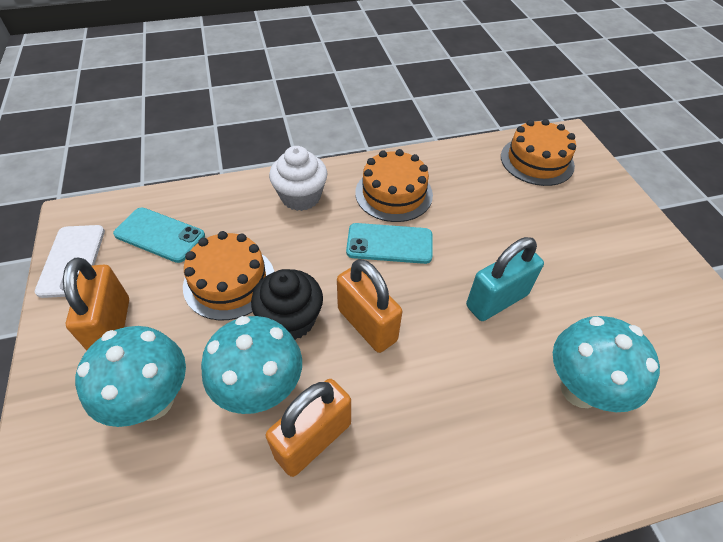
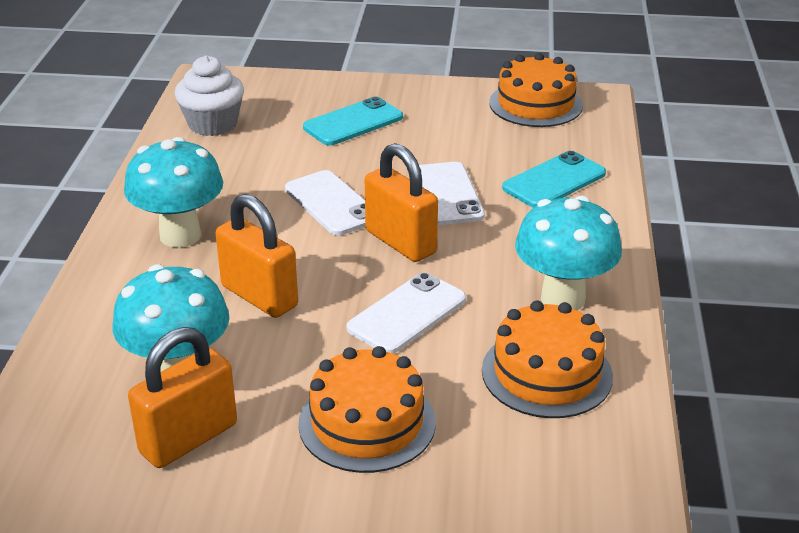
black cupcake: [251,269,323,340] = 1 -> none = 0
turquoise padlock: [466,237,544,321] = 1 -> none = 0
white phone: [35,225,105,298] = 1 -> [285,170,365,236] [347,272,466,354] [419,162,485,225] = 3

